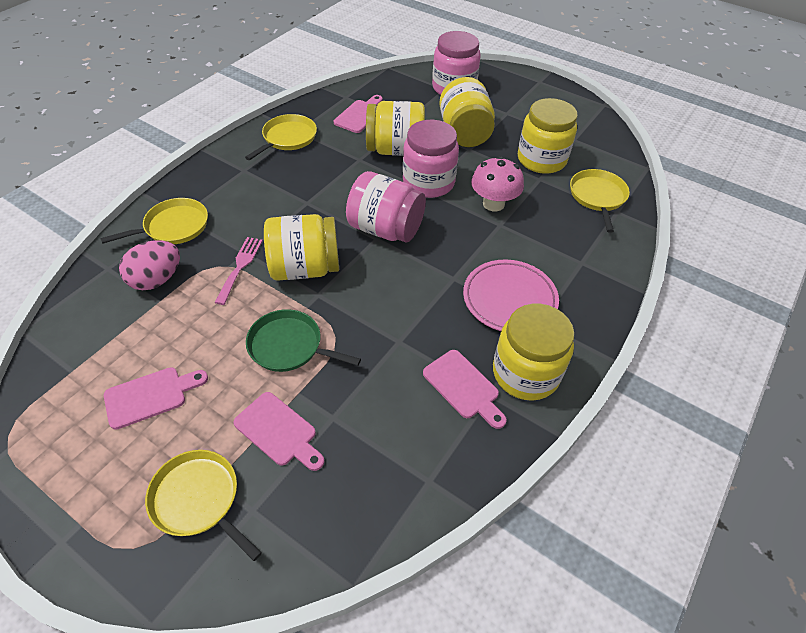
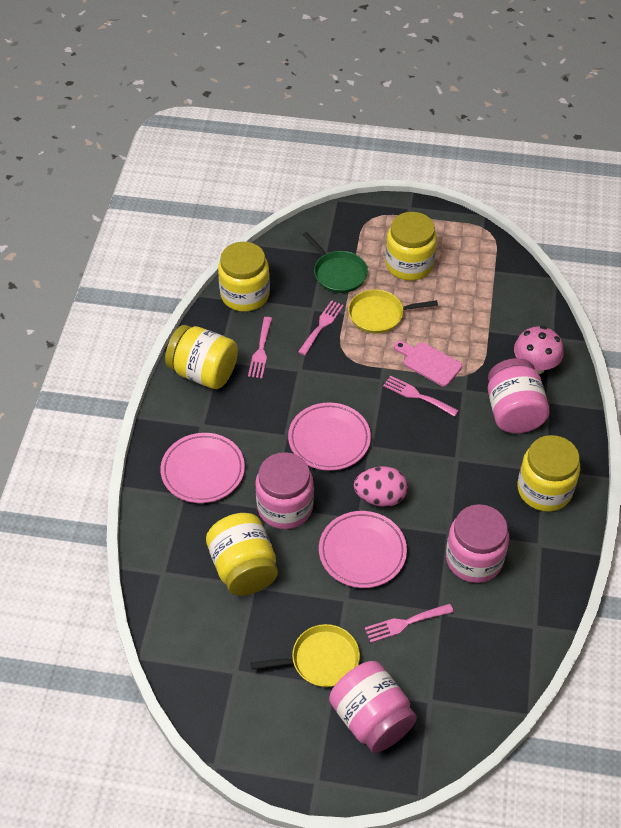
pink cutting board: [104,367,208,430] [234,392,324,471] [334,95,383,133] [423,350,507,429] = 4 -> [394,341,462,387] = 1
pink fork: [214,237,263,305] = 1 -> [248,317,272,378] [298,300,344,355] [365,603,454,643] [383,376,459,417] = 4
pink jar: [346,171,426,243] [403,120,459,198] [432,31,481,95] = 3 -> [255,452,314,529] [329,661,417,753] [446,504,509,583] [488,358,550,433] = 4
pink plate: [463,259,559,331] = 1 -> [160,433,245,503] [288,402,371,471] [319,511,407,588] = 3
yellow pan: [100,198,208,244] [145,450,262,561] [245,114,317,160] [570,169,630,233] = 4 -> [250,624,360,687] [348,289,438,334] = 2

